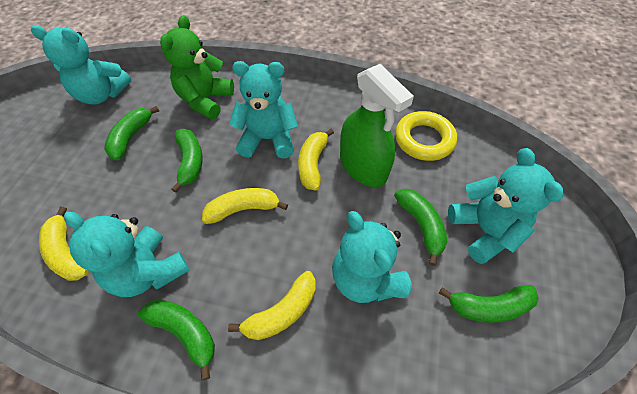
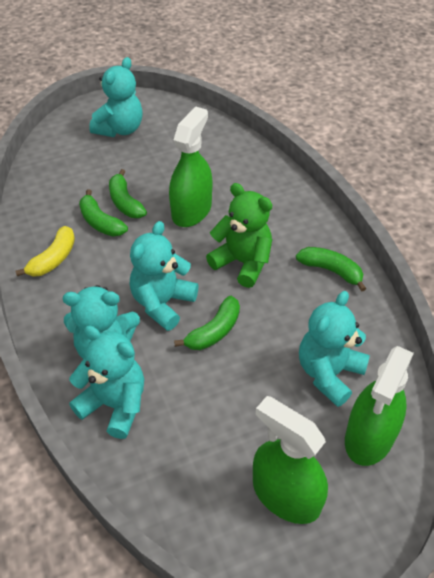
green banana: [104,106,159,161] [138,300,215,380] [171,129,203,193] [394,188,448,266] [439,285,539,323] = 5 -> [79,189,128,236] [109,169,147,218] [174,296,240,350] [296,247,366,292] = 4
green spray bottle: [340,64,414,187] = 1 -> [169,107,212,227] [253,396,328,524] [345,346,414,466] = 3
yellow banana: [39,207,89,281] [202,188,288,224] [228,271,316,340] [298,129,334,191] = 4 -> [15,226,75,277] = 1
yellow ring: [395,111,457,161] = 1 -> none = 0

